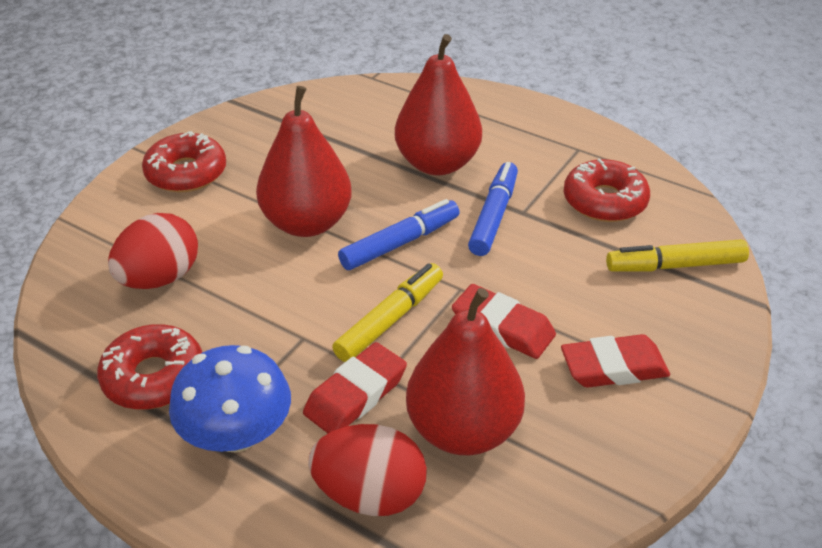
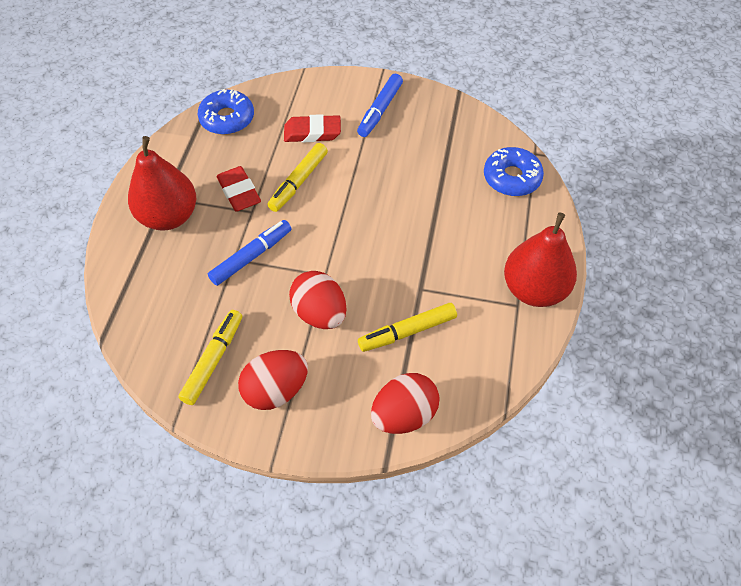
blue donut: none = 0 -> [198,89,254,135] [484,147,544,196] = 2
blue mushroom: [169,345,291,452] = 1 -> none = 0
red donut: [97,324,202,410] [142,131,226,192] [564,158,650,222] = 3 -> none = 0
red egg: [108,213,198,289] [308,424,427,516] = 2 -> [238,350,308,410] [289,271,347,329] [371,373,439,434] = 3
red eraser: [303,342,407,433] [452,284,556,359] [561,334,670,388] = 3 -> [217,166,261,212] [284,114,341,143] = 2
red pear: [256,86,352,237] [395,34,482,175] [406,288,525,455] = 3 -> [128,136,196,231] [504,213,577,307] = 2
yellow marker: [332,263,443,362] [606,239,749,272] = 2 -> [178,310,242,405] [267,143,328,212] [358,303,457,352] = 3

